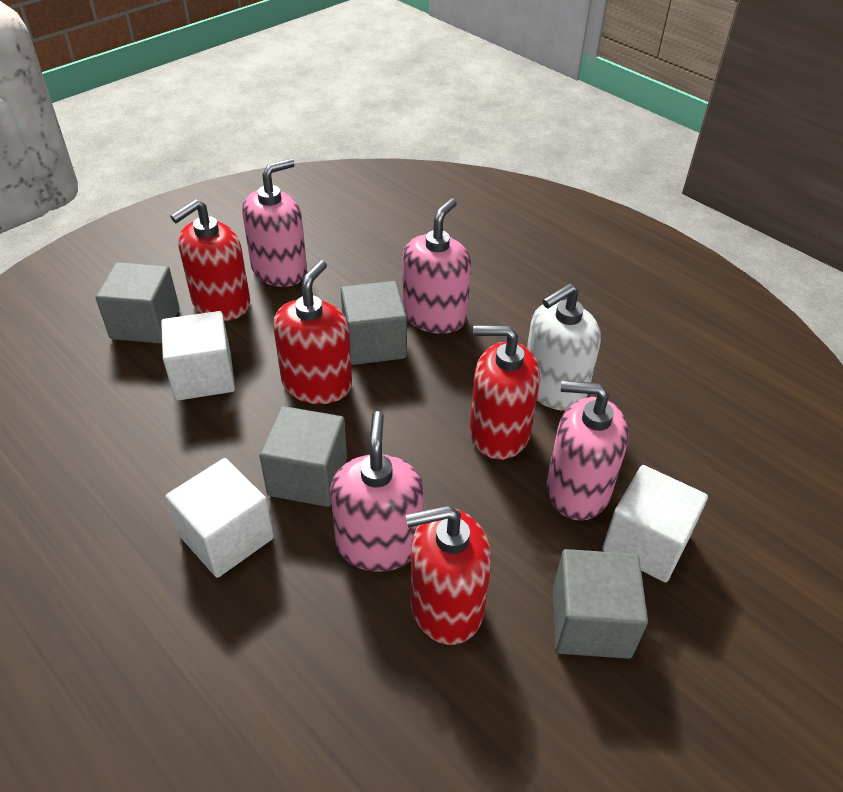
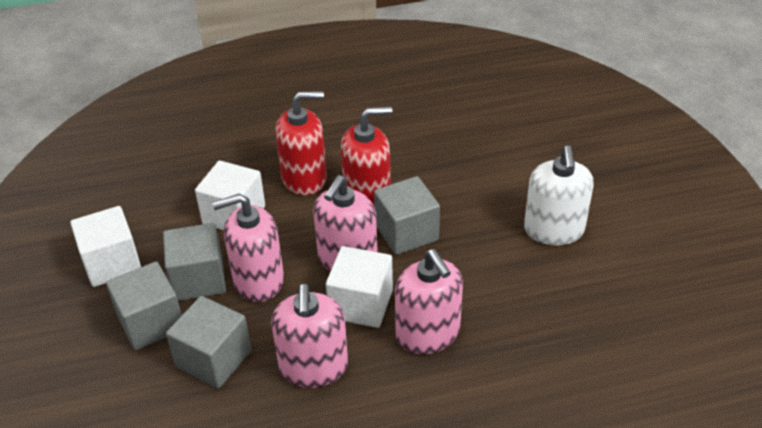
red soap dispenser: [170,199,250,321] [273,260,352,404] [406,505,492,645] [469,325,540,460] = 4 -> [275,91,327,195] [341,106,392,205] = 2

